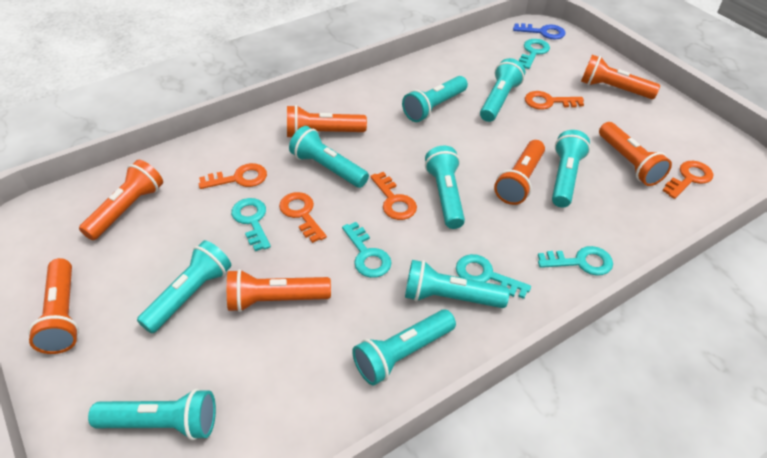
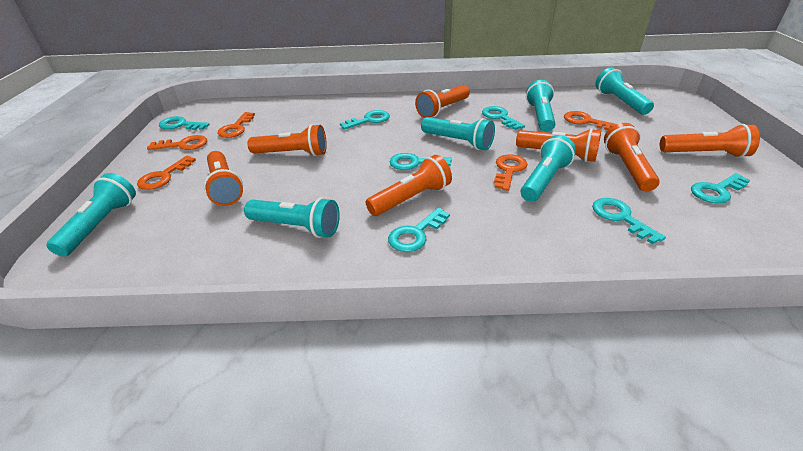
blue key: [513,23,565,39] = 1 -> none = 0
turquoise flashlight: [88,389,216,440] [137,240,231,333] [289,126,369,188] [352,310,456,386] [402,76,468,122] [405,260,509,308] [425,146,465,229] [480,58,525,122] [552,130,590,208] = 9 -> [46,173,136,257] [244,197,340,238] [421,117,495,150] [521,135,576,202] [526,80,555,132] [595,67,654,115] = 6
turquoise key: [231,198,271,251] [342,222,392,278] [456,254,531,299] [519,39,550,69] [538,246,613,276] = 5 -> [159,116,210,130] [340,110,390,130] [388,208,450,252] [390,153,452,170] [482,106,525,130] [592,198,666,244] [691,173,750,204] = 7

